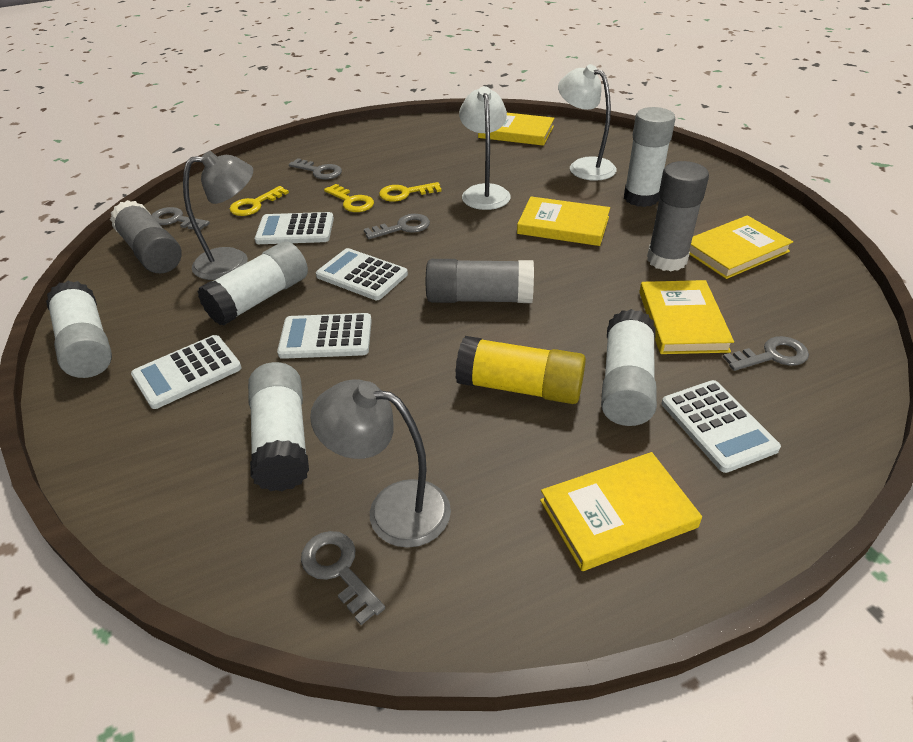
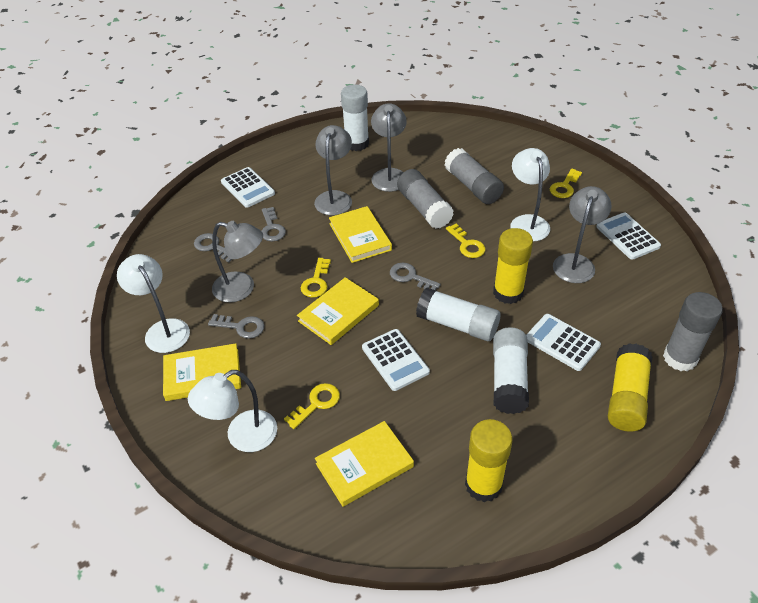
grey key: [151,207,210,230] [289,158,342,180] [301,531,385,625] [364,214,430,239] [723,336,809,371] = 5 -> [194,233,232,262] [208,314,264,339] [262,207,286,241] [390,262,441,290] = 4
grey lamp: [183,151,253,280] [310,379,451,548] = 2 -> [212,221,263,302] [314,125,352,215] [371,103,407,192] [553,186,612,283] = 4
white calculator: [131,335,242,409] [255,212,334,244] [277,313,372,359] [316,248,408,300] [662,380,781,473] = 5 -> [221,167,275,208] [362,329,430,391] [526,314,601,371] [596,212,661,260] = 4
white glue stick: [46,281,112,378] [197,241,308,326] [248,362,309,491] [601,309,657,426] [624,107,675,207] = 5 -> [341,84,369,151] [416,287,500,341] [493,327,529,414] = 3
white lamp: [459,86,511,210] [558,64,617,181] = 2 -> [117,254,190,353] [188,370,277,452] [510,148,550,241] = 3
yellow book: [478,113,554,146] [517,197,610,246] [540,452,702,571] [639,280,734,354] [689,215,793,279] = 5 -> [163,343,241,401] [297,277,379,345] [315,421,414,507] [329,206,392,263] = 4
yellow glue stick: [455,336,586,404] = 1 -> [465,419,513,502] [493,228,533,304] [608,343,652,432] = 3
yellow key: [230,186,289,216] [324,184,374,212] [379,182,442,202] = 3 -> [284,383,340,429] [301,258,331,298] [446,224,485,258] [550,168,582,198] = 4

